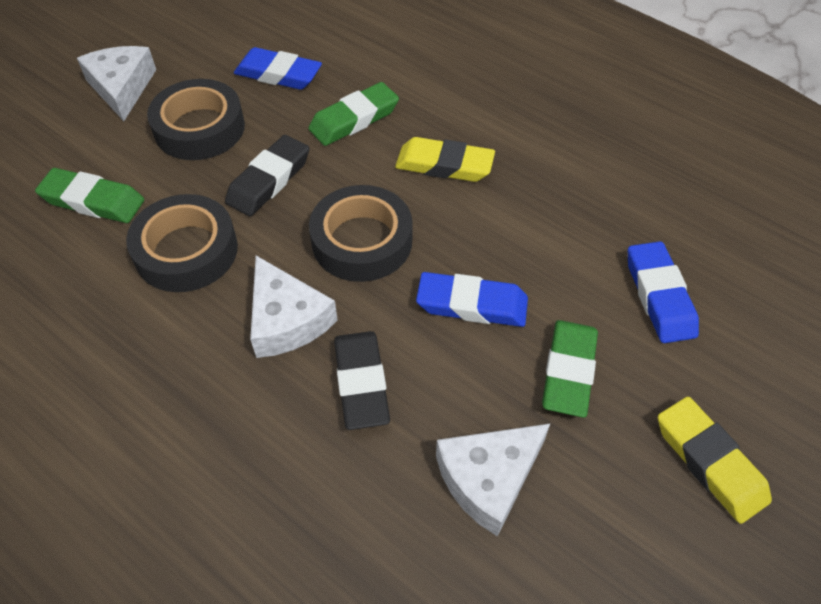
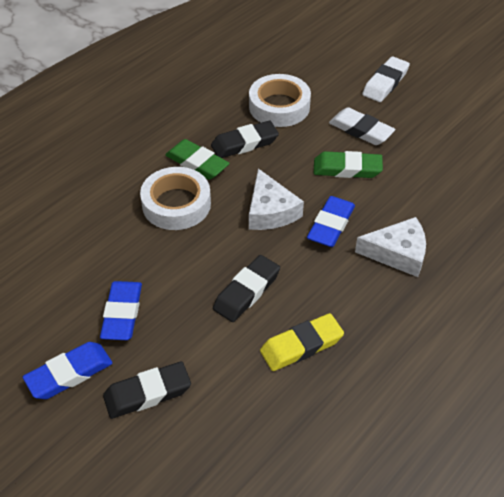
black eraser: [225,135,309,216] [334,331,390,430] = 2 -> [103,361,191,419] [211,121,279,158] [213,255,280,322] = 3
black tape: [126,194,238,292] [147,79,245,160] [309,185,412,282] = 3 -> none = 0
green eraser: [35,168,144,223] [308,82,399,146] [542,320,598,417] = 3 -> [165,139,230,180] [314,151,383,178] = 2
white cheese: [77,46,156,121] [250,256,338,358] [436,424,550,537] = 3 -> [249,169,304,230] [355,217,426,277] = 2
white eraser: none = 0 -> [329,107,395,145] [362,56,410,102] = 2
white tape: none = 0 -> [140,167,211,230] [249,74,311,127] = 2
yellow eraser: [395,137,495,182] [658,397,772,524] = 2 -> [260,313,344,371] = 1

